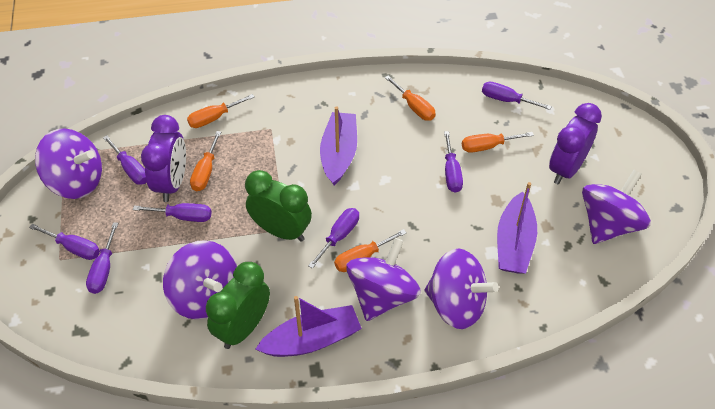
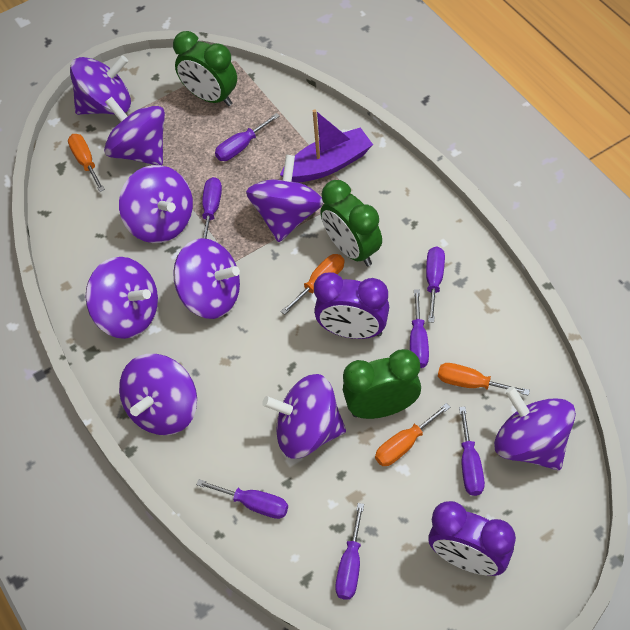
green clock: [206,262,270,349] [245,170,312,242] = 2 -> [173,31,237,106] [321,180,382,266] [343,349,421,419] = 3
orange screwdriver: [187,94,254,128] [190,131,221,191] [334,229,407,272] [385,75,436,121] [462,132,534,153] = 5 -> [68,134,105,192] [280,254,345,315] [375,403,450,466] [438,363,530,396] = 4
purple boat: [255,296,362,357] [320,106,357,185] [497,182,537,274] = 3 -> [280,109,373,183] = 1
purple spinning top: [35,129,102,199] [163,240,237,319] [347,238,421,321] [425,249,499,329] [582,170,651,244] = 5 -> [70,55,131,115] [86,257,158,339] [104,97,165,165] [119,165,193,243] [119,354,197,435] [173,238,240,319] [246,155,324,242] [262,374,346,459] [494,386,576,470] = 9

